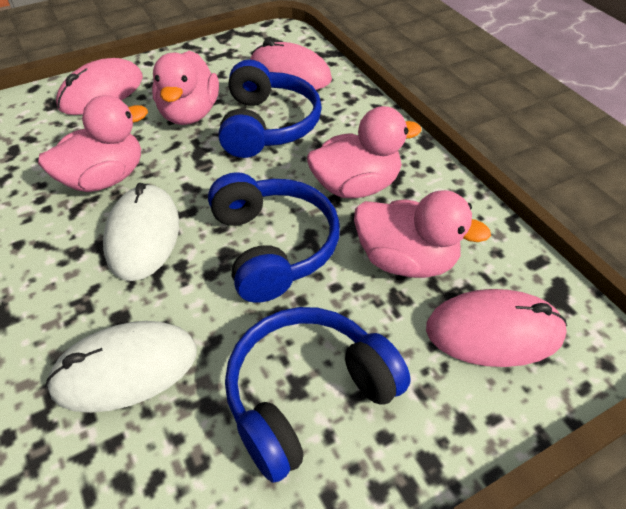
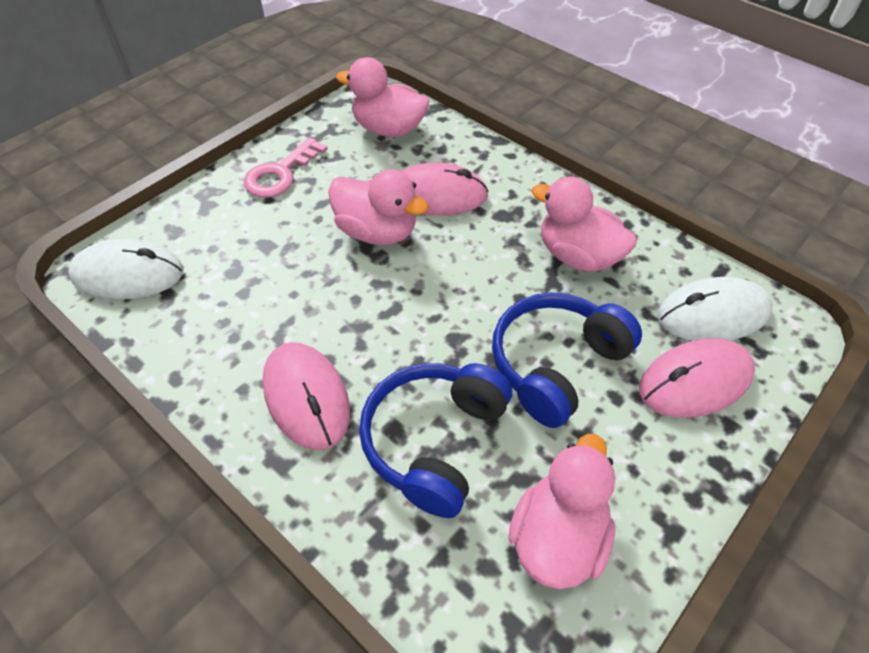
blue headphones: [208,172,340,303] [218,60,322,158] [225,307,411,483] = 3 -> [359,363,512,518] [492,292,642,428] = 2
pink key: none = 0 -> [244,137,328,197] = 1

